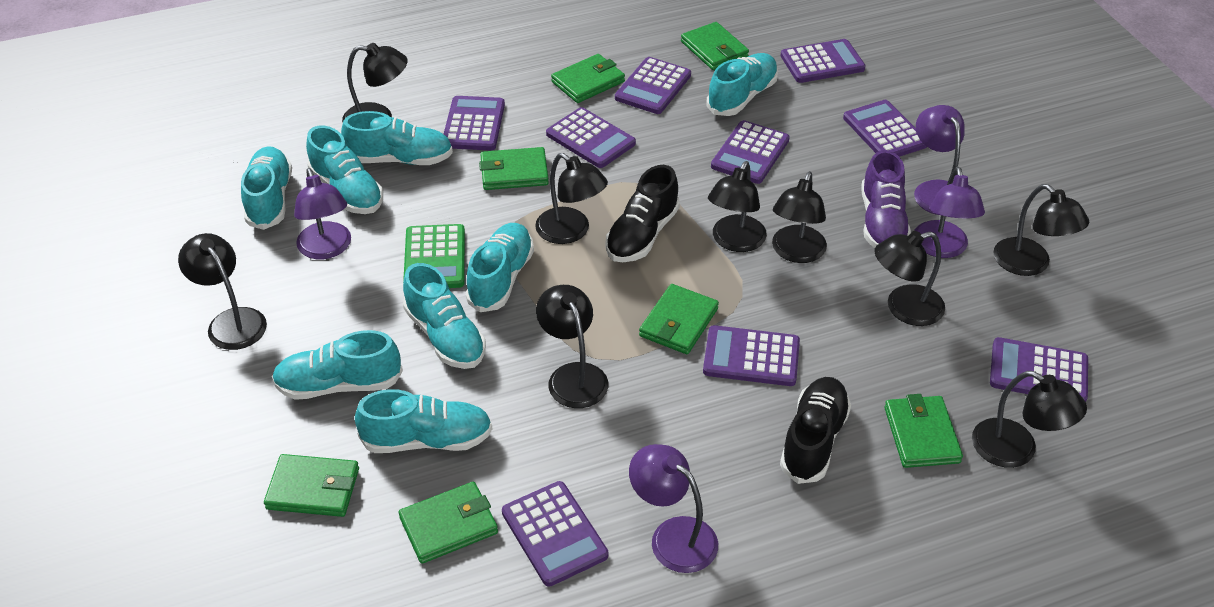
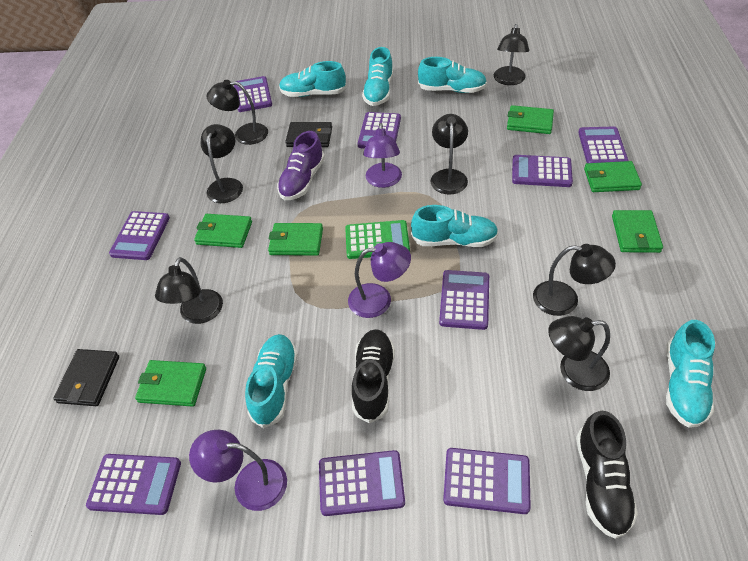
black lamp: [178,233,267,350] [342,43,408,122] [535,153,608,244] [536,285,608,408] [708,161,767,252] [772,172,827,263] [874,231,945,326] [972,371,1087,468] [993,184,1089,276] = 9 -> [155,257,223,324] [201,124,243,203] [207,80,268,145] [430,114,468,195] [494,24,529,85] [533,244,616,316] [548,316,610,391] = 7
black wallet: none = 0 -> [53,349,119,406] [285,122,332,147] = 2
green wallet: [264,454,359,517] [399,482,498,564] [479,147,549,190] [551,54,625,103] [639,284,719,354] [681,22,749,70] [884,394,963,468] = 7 -> [135,360,206,407] [194,214,252,248] [268,223,323,256] [507,105,554,134] [584,161,642,192] [612,210,663,253] = 6
purple lamp: [294,168,351,259] [629,444,718,573] [914,105,965,215] [914,167,985,258] = 4 -> [189,430,287,511] [348,242,411,318] [363,123,402,188] = 3
turquoise shoe: [241,146,292,230] [272,330,403,400] [306,126,383,214] [341,111,453,165] [355,389,492,453] [403,263,486,369] [465,223,534,312] [707,53,778,116] = 8 -> [245,334,298,428] [279,61,347,97] [362,47,393,106] [411,205,499,247] [418,57,487,93] [666,320,715,428] = 6

